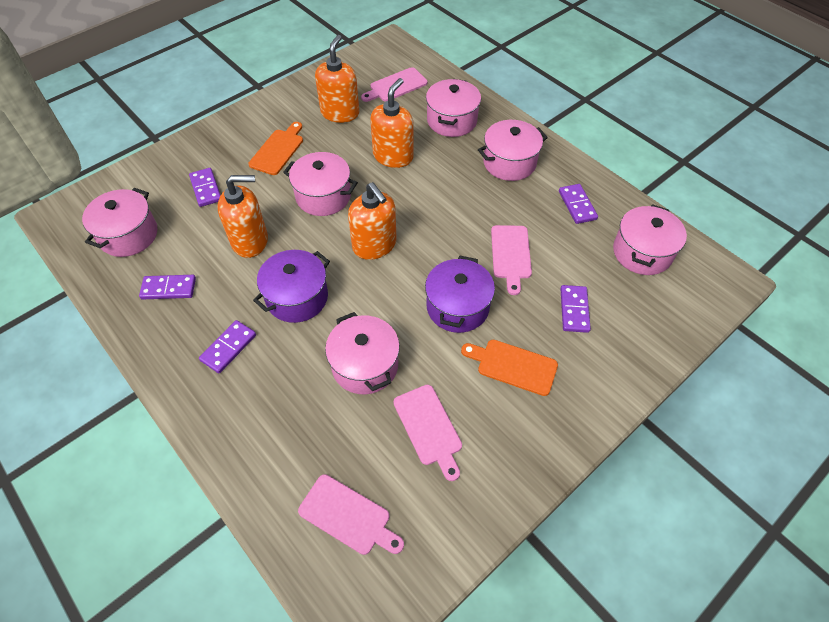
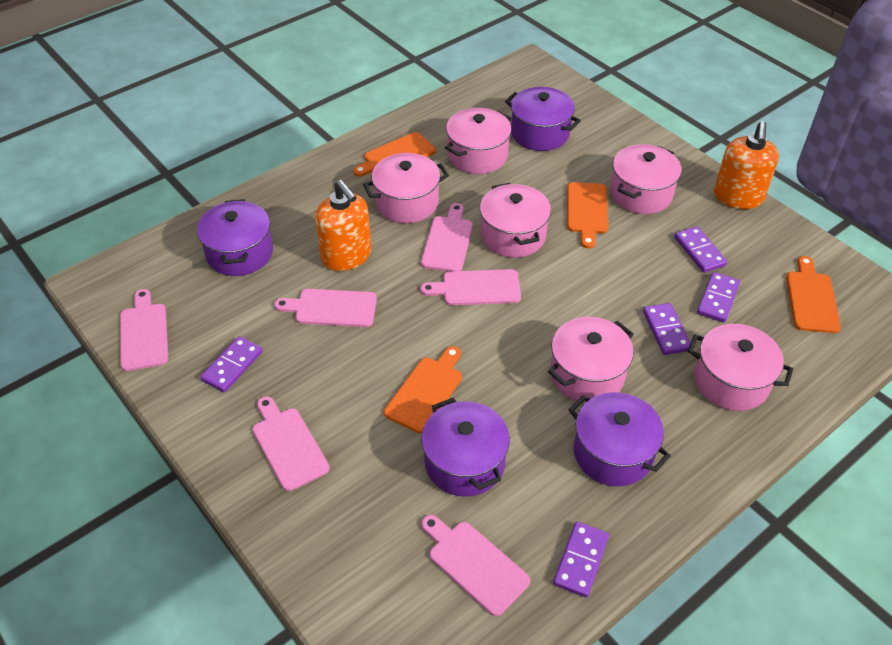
orange cutting board: [248,122,303,175] [461,340,558,396] = 2 -> [353,132,436,176] [384,346,462,433] [567,182,608,248] [786,256,841,333] = 4
orange soap dispenser: [217,175,268,258] [315,35,359,123] [348,182,397,260] [370,78,414,168] = 4 -> [315,180,371,271] [714,121,779,209] = 2
pink cutting board: [298,474,404,555] [361,67,428,102] [394,385,462,481] [491,225,532,295] = 4 -> [120,289,168,371] [252,396,330,491] [274,289,377,327] [420,269,521,305] [421,203,473,272] [421,515,530,616] = 6
purple pot: [253,250,330,323] [425,256,495,333] = 2 -> [197,199,273,276] [421,398,510,497] [505,87,581,151] [569,392,671,486] = 4

